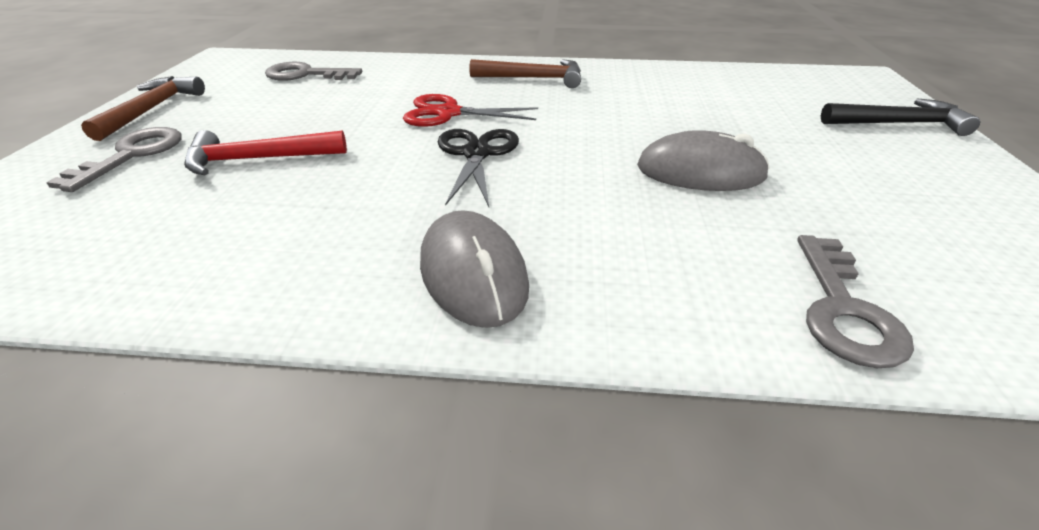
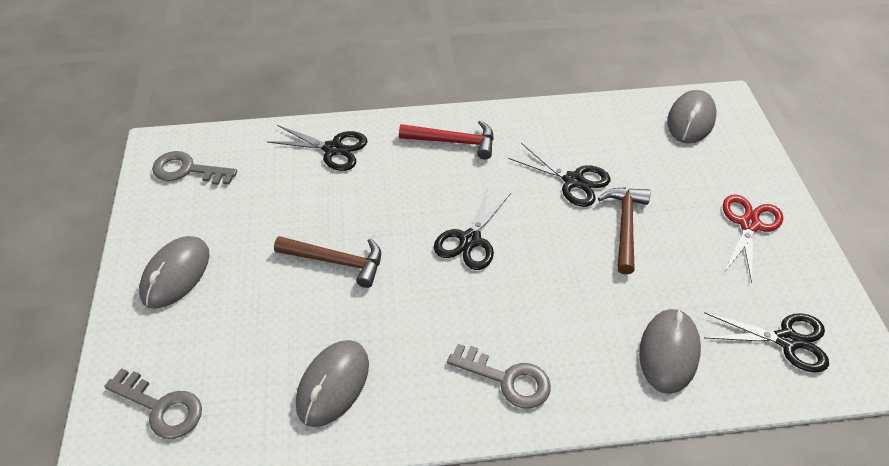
black hammer: [821,98,980,136] = 1 -> none = 0
black scissors: [438,129,519,207] = 1 -> [267,125,368,171] [434,187,511,270] [508,143,610,207] [704,312,829,373] = 4
grey mouse: [420,210,529,328] [637,130,770,191] = 2 -> [139,236,210,309] [296,340,369,427] [639,309,701,394] [667,90,717,144] = 4

